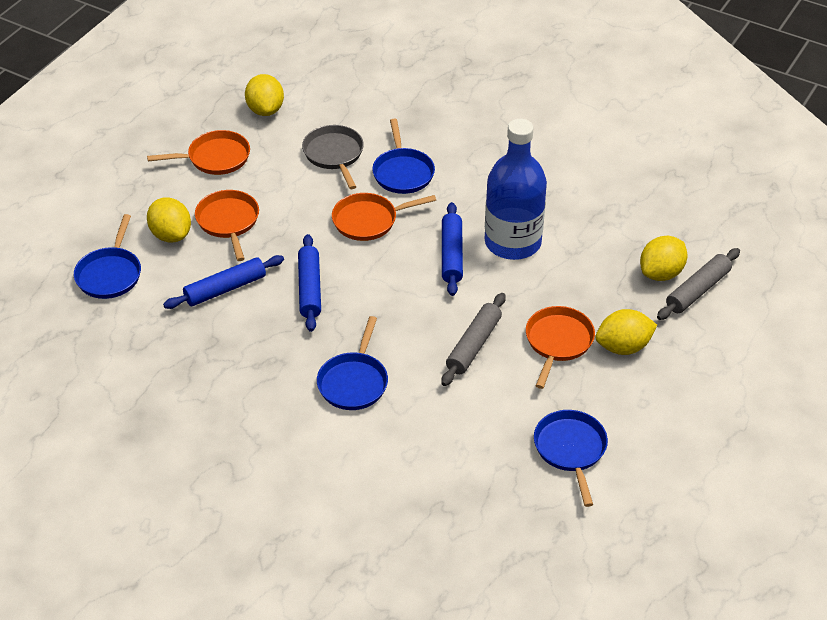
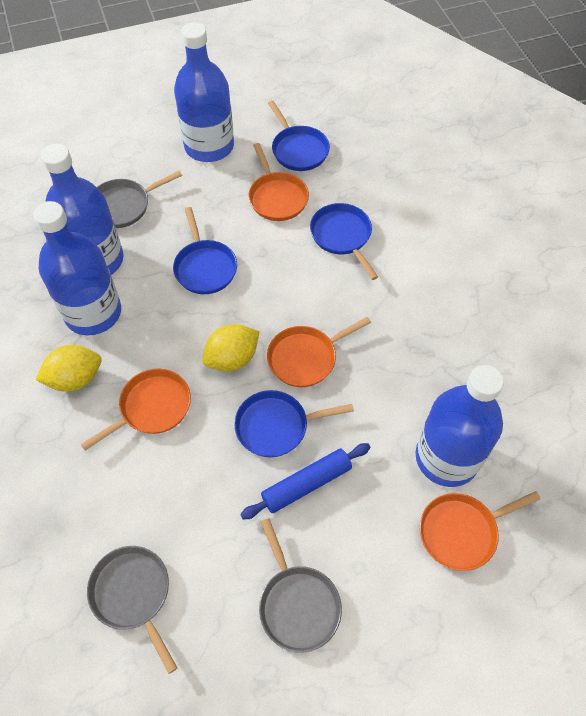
blue bottle: [485,119,547,260] = 1 -> [34,201,121,336] [41,144,124,275] [174,22,234,162] [416,365,504,487] = 4
blue rolling pin: [163,255,284,309] [298,234,321,332] [442,202,463,296] = 3 -> [240,443,371,519] = 1
grey pan: [302,125,364,189] = 1 -> [87,546,177,674] [97,171,182,228] [259,518,342,653] = 3
grey rolling pin: [441,293,506,386] [657,248,740,320] = 2 -> none = 0
yellow lemon: [147,197,191,242] [245,74,284,116] [595,309,657,355] [640,236,687,281] = 4 -> [35,345,101,392] [202,324,259,371] = 2

